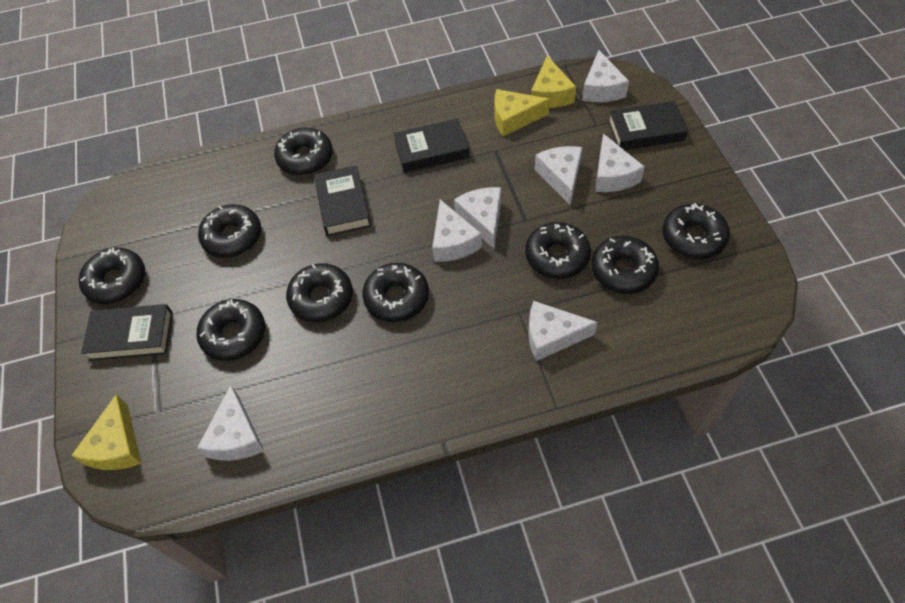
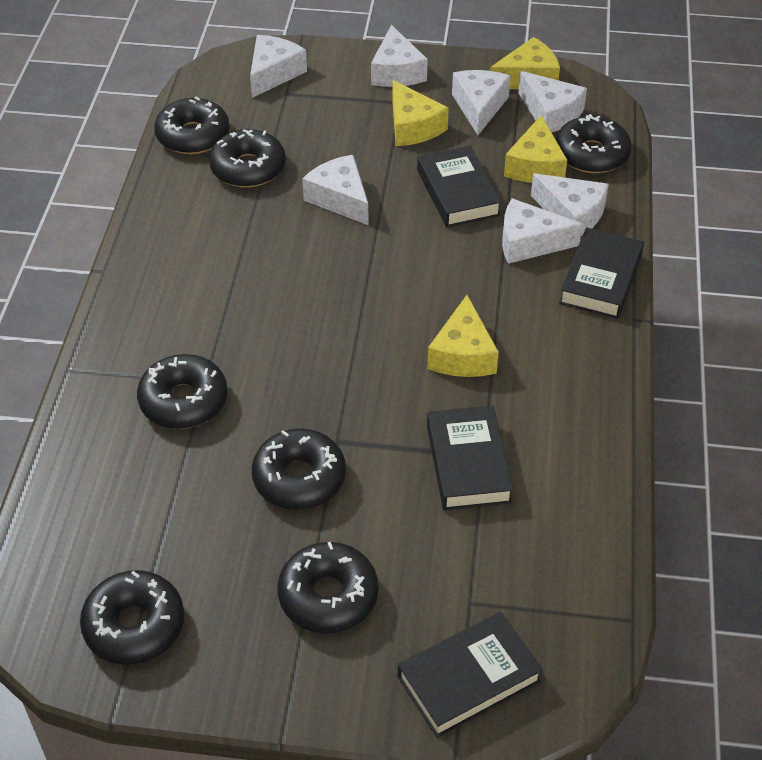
black donut: [78,247,145,304] [196,299,265,361] [198,204,261,258] [274,128,333,175] [286,263,353,323] [362,263,429,322] [525,222,591,279] [591,236,659,294] [662,203,730,259] = 9 -> [80,570,184,665] [137,354,228,429] [154,96,230,154] [209,129,286,188] [252,428,346,510] [277,542,379,633] [556,114,632,173] = 7
yellow cheese: [71,394,142,470] [495,89,550,136] [531,56,576,108] = 3 -> [392,80,449,146] [427,295,499,377] [490,37,560,89] [504,115,567,183] = 4

